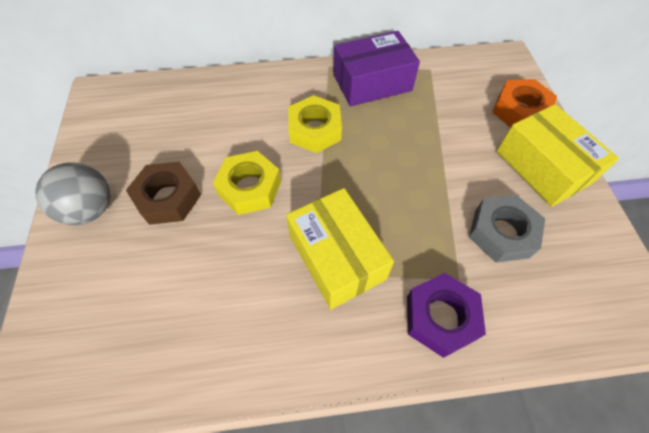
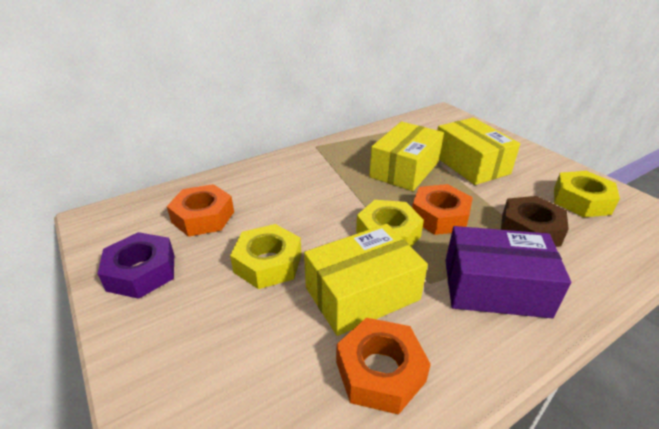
grey ball: [35,162,110,225] = 1 -> none = 0
grey nut: [469,195,545,263] = 1 -> none = 0
orange nut: [493,79,557,128] = 1 -> [167,184,234,237] [336,318,431,415] [412,184,473,235] = 3
yellow box: [286,188,394,310] [497,104,619,207] = 2 -> [304,224,428,336] [369,121,444,191] [437,118,520,185] = 3
yellow nut: [213,151,281,215] [288,95,342,153] = 2 -> [230,224,302,289] [356,200,424,247] [554,171,620,217] = 3

